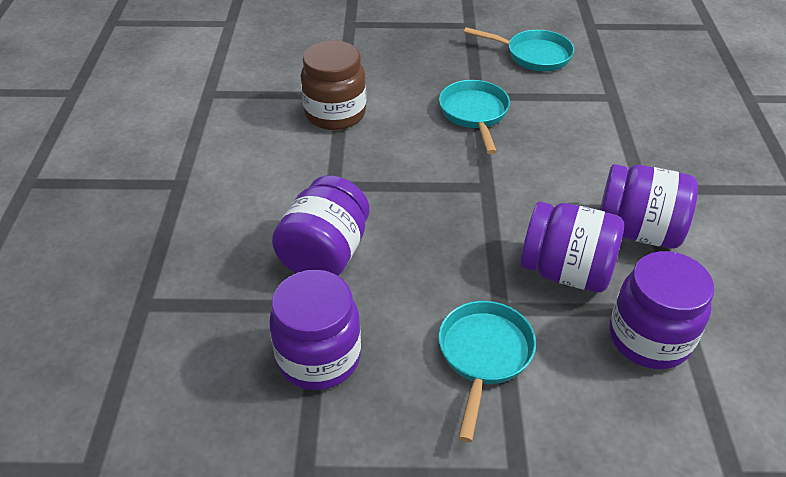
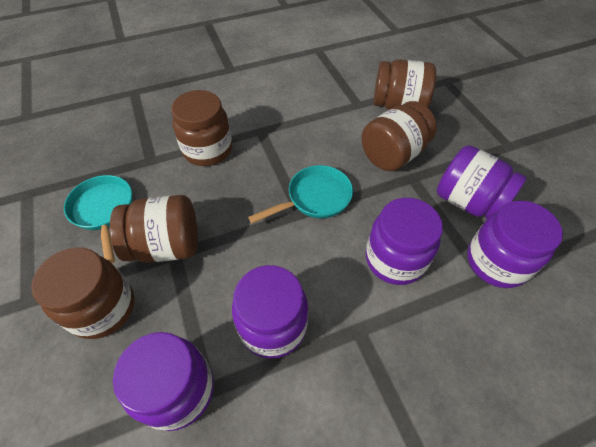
brown jar: [301,40,366,130] = 1 -> [31,247,134,339] [110,195,198,263] [171,90,232,166] [362,101,437,171] [374,59,436,110] = 5
turquoise pan: [438,301,536,442] [439,80,510,154] [464,27,574,71] = 3 -> [64,175,133,263] [248,165,353,223] = 2

